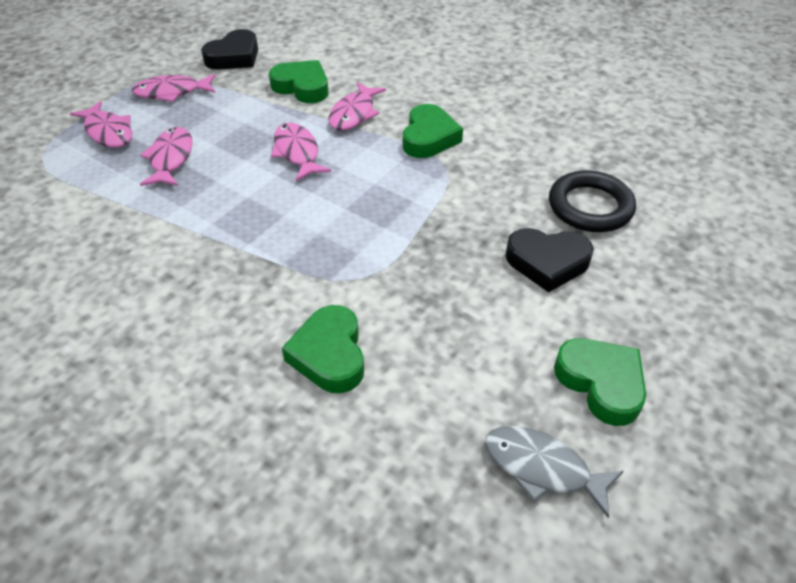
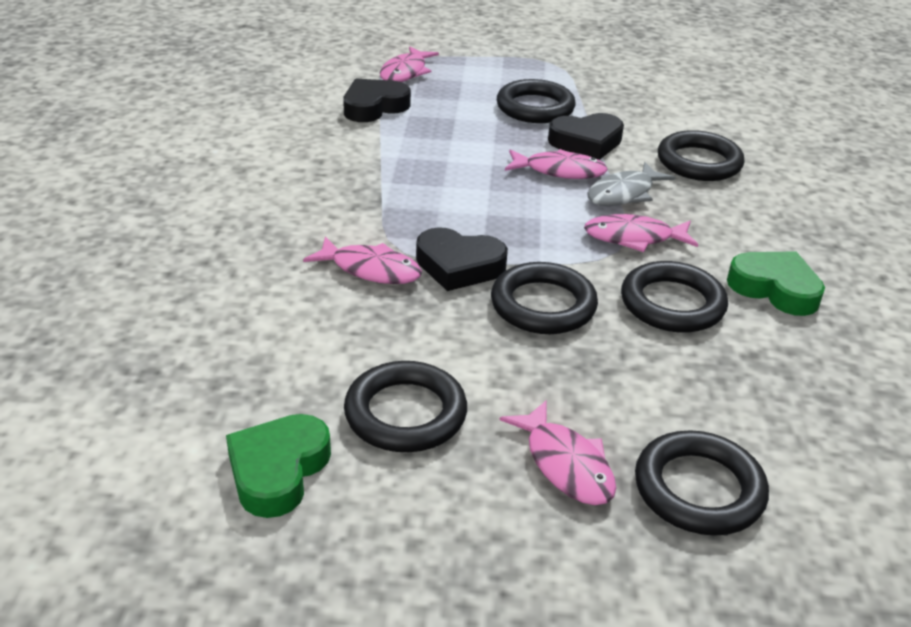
black heart: [201,29,258,70] [506,228,594,293] = 2 -> [343,79,411,122] [416,227,508,291] [548,113,624,160] = 3
black ring: [549,170,636,232] = 1 -> [344,361,467,452] [491,262,598,334] [497,79,576,123] [621,261,728,333] [635,430,769,536] [658,130,745,181] = 6
green heart: [269,60,328,103] [282,305,364,393] [403,104,463,158] [554,338,646,426] = 4 -> [226,414,331,518] [727,251,825,316] = 2

